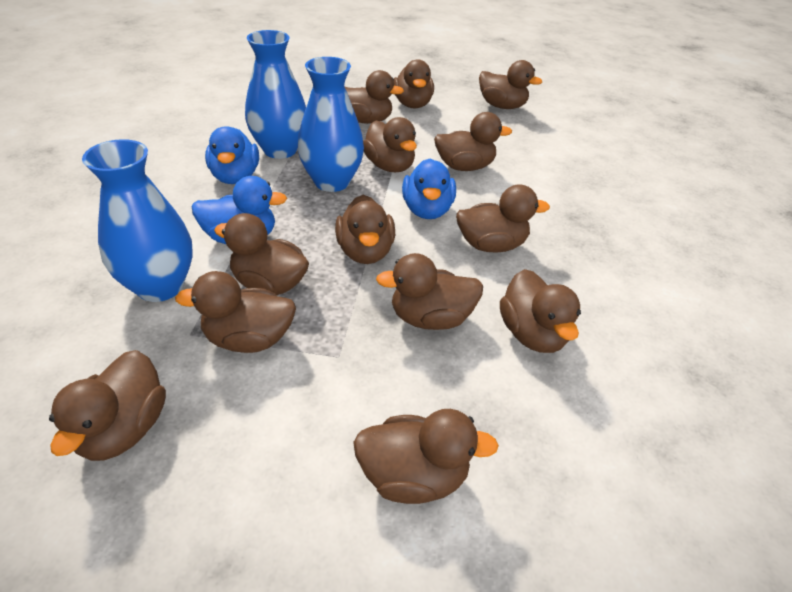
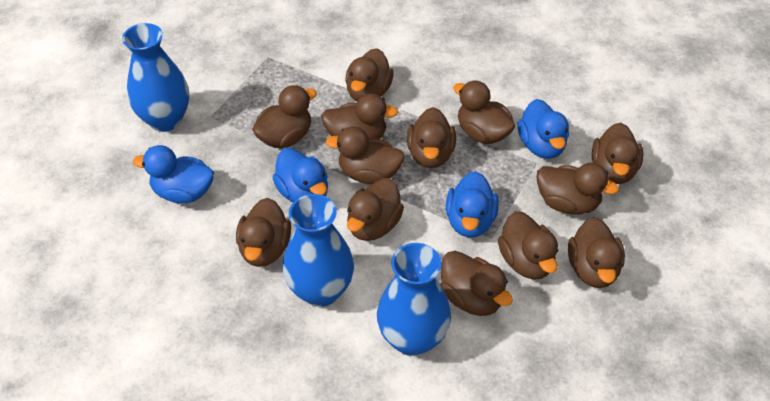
blue duck: [192,176,287,244] [205,126,259,184] [402,158,456,219] = 3 -> [133,145,214,204] [272,148,328,202] [446,171,499,238] [518,99,569,158] = 4

